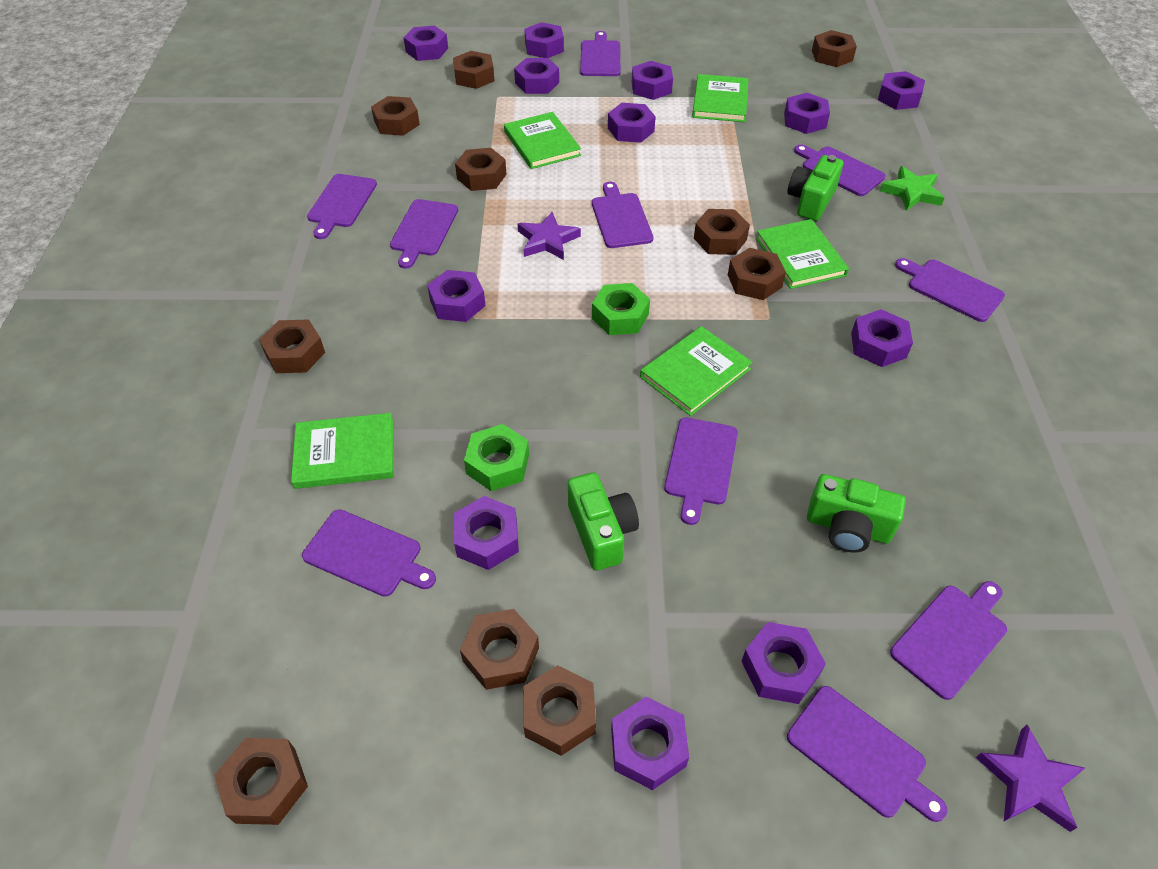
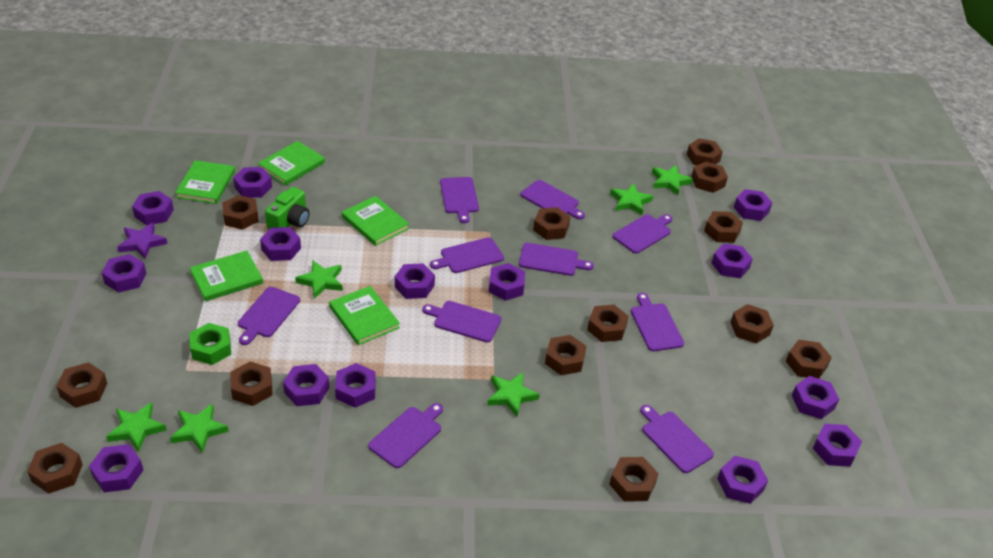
brown nut: [214,738,308,825] [259,319,325,373] [371,96,420,136] [453,51,494,89] [455,148,507,191] [460,609,539,690] [523,665,596,756] [694,209,750,255] [728,248,786,300] [812,30,857,67] = 10 -> [27,443,83,494] [56,362,107,408] [222,195,259,230] [230,361,273,406] [533,207,570,240] [545,335,587,375] [587,304,629,342] [609,457,659,502] [687,138,723,165] [691,161,728,193] [704,211,743,243] [730,304,774,344] [786,340,832,379] = 13
green camera: [568,472,639,570] [787,155,843,221] [807,474,906,553] = 3 -> [265,187,310,230] = 1
green nut: [464,424,529,491] [592,283,650,335] = 2 -> [190,323,231,365] = 1
green star: [880,166,944,211] = 1 -> [106,402,167,452] [170,404,229,453] [295,261,343,299] [487,372,540,417] [610,183,653,215] [652,165,693,195] = 6
purple nut: [403,25,448,61] [427,270,486,322] [454,496,519,570] [514,58,559,94] [524,22,564,58] [608,103,656,143] [611,697,689,790] [632,61,673,100] [742,622,826,704] [784,93,830,134] [851,309,913,367] [878,71,925,110] = 12 -> [89,444,143,492] [102,254,147,293] [132,191,174,225] [233,167,272,198] [260,227,301,261] [283,364,329,406] [335,363,376,408] [395,263,435,299] [489,263,525,301] [712,244,753,278] [717,456,768,504] [734,189,773,221] [792,376,839,419] [813,424,862,467] = 14
purple star: [518,212,581,260] [976,725,1085,832] = 2 -> [117,222,168,259] = 1

